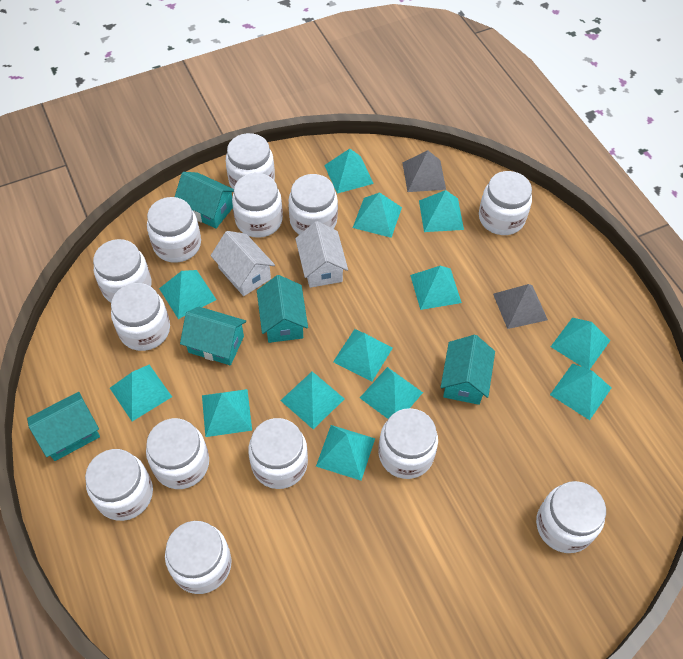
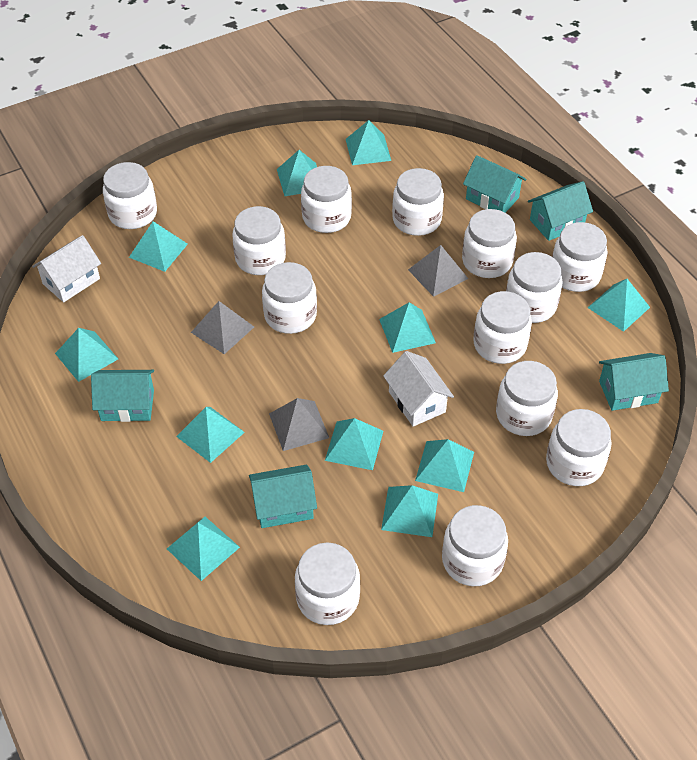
grey pyramid: [402,150,446,192] [493,284,548,329] = 2 -> [191,301,254,354] [269,398,329,451] [408,245,468,297] = 3
turquoise pyramid: [110,365,172,421] [159,270,216,319] [202,389,252,437] [280,371,344,429] [316,425,375,481] [324,149,374,194] [333,329,393,382] [353,192,402,238] [360,367,423,419] [410,266,462,310] [419,190,464,232] [550,363,611,420] [551,318,610,370] = 13 -> [55,328,118,382] [129,221,188,272] [167,517,240,581] [176,407,245,463] [277,150,317,196] [325,418,383,470] [346,120,391,165] [379,302,436,353] [381,485,438,537] [415,439,474,492] [588,279,650,332] = 11

